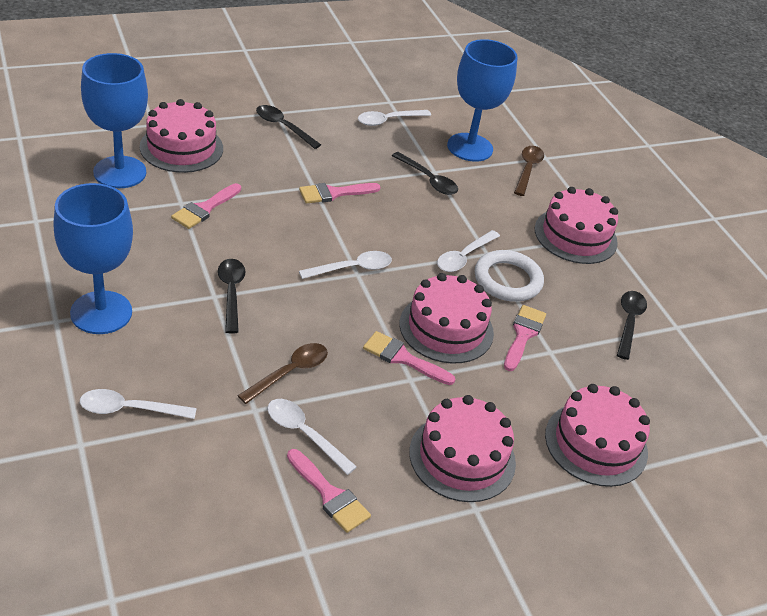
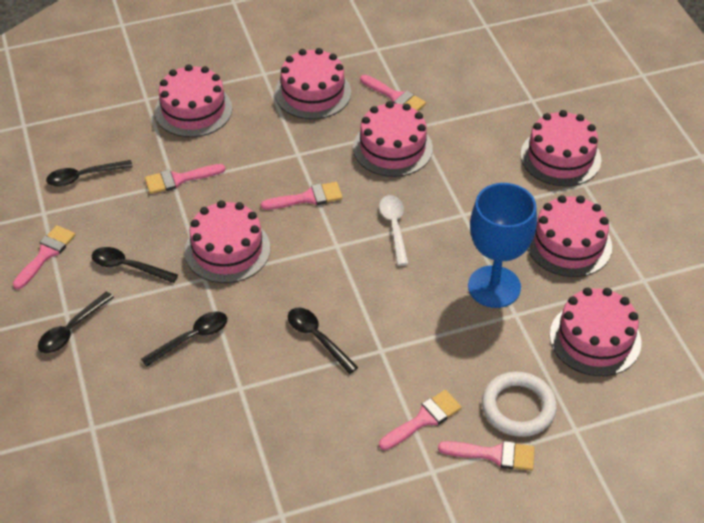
black spoon: [218,259,246,334] [256,105,321,149] [392,152,458,195] [617,291,647,360] = 4 -> [38,292,114,353] [46,160,133,187] [92,247,178,283] [141,312,227,367] [288,308,358,374] = 5
blue goblet: [53,183,133,334] [81,53,148,188] [447,39,518,162] = 3 -> [468,183,537,308] = 1
brown spoon: [238,343,328,404] [514,146,544,196] = 2 -> none = 0
pink brush: [171,183,241,229] [287,449,371,533] [299,183,381,203] [363,331,455,385] [504,305,546,371] = 5 -> [13,225,75,289] [145,164,225,194] [261,182,343,210] [360,75,426,111] [379,390,462,450] [438,441,535,471] = 6
pink cake: [140,99,223,173] [399,273,494,364] [409,395,516,502] [535,187,618,264] [545,384,650,487] = 5 -> [155,64,232,137] [184,200,270,283] [275,48,351,119] [353,101,433,177] [521,110,601,186] [528,195,612,277] [550,288,642,376] = 7
white spoon: [80,389,197,419] [267,399,357,475] [299,251,392,279] [358,110,431,126] [437,230,500,272] = 5 -> [379,195,408,266] = 1

